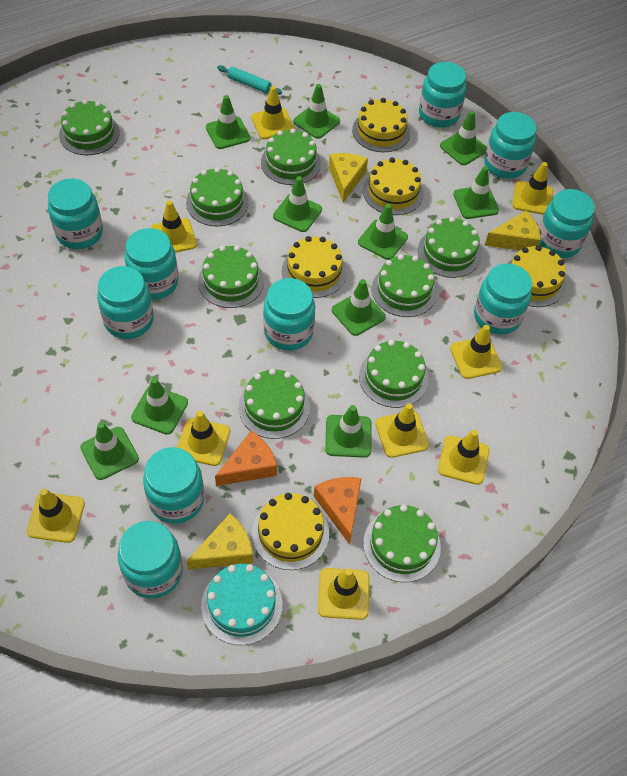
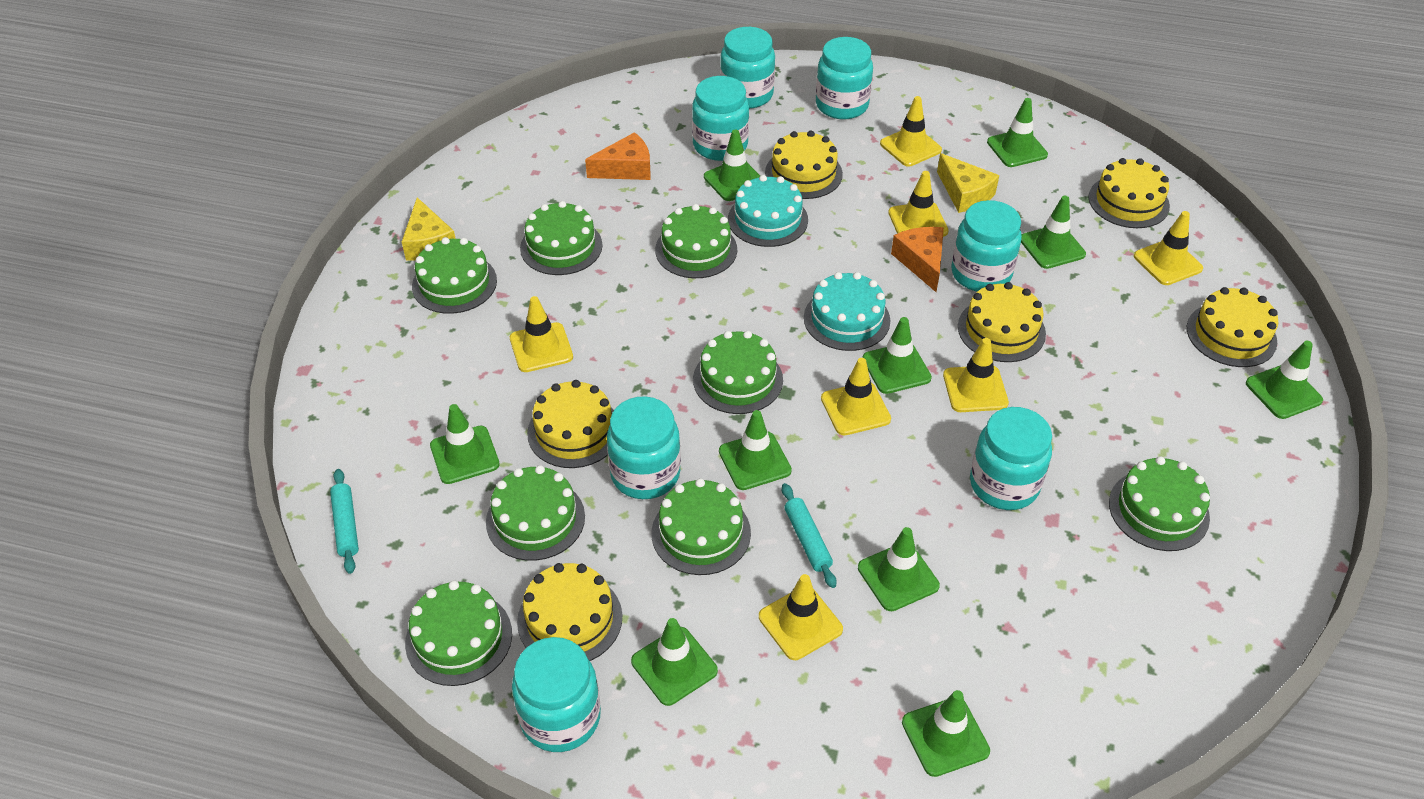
green cake: [59,100,120,155] [186,167,249,226] [198,245,264,308] [238,369,310,439] [261,129,321,185] [359,340,429,408] [363,505,441,582] [372,254,437,317] [418,217,481,278] = 9 -> [405,580,512,686] [412,237,497,314] [486,465,585,561] [520,201,602,275] [651,478,751,575] [655,204,737,278] [693,331,783,414] [1109,456,1210,551] = 8
turquoise cake: [201,564,282,645] = 1 -> [728,175,808,247] [804,272,890,351] = 2
turquoise jar: [48,178,103,249] [97,266,154,339] [118,521,183,599] [125,228,178,300] [143,447,204,524] [263,278,315,351] [419,62,466,128] [474,263,532,335] [484,112,537,179] [539,189,595,258] = 10 -> [512,637,601,752] [607,396,681,499] [692,76,749,161] [720,27,775,109] [816,37,873,119] [951,200,1022,291] [970,407,1052,510] = 7
turquoise rolling pin: [217,65,282,95] = 1 -> [330,469,359,574] [782,483,837,588] = 2
yellow cake: [252,493,329,570] [282,236,347,298] [352,98,410,152] [363,157,424,215] [507,245,566,307] = 5 -> [517,563,622,661] [527,380,614,468] [765,131,843,199] [958,282,1046,362] [1089,158,1170,228] [1187,287,1278,367] = 6
yellow cheese: [187,513,253,570] [329,153,368,202] [484,211,541,250] = 3 -> [402,197,456,261] [937,153,999,213] = 2
yellow traffic cone: [26,489,85,543] [151,200,197,253] [177,411,230,466] [251,86,295,139] [318,568,369,620] [375,403,429,458] [438,430,489,485] [450,325,502,379] [513,162,553,215] = 9 -> [510,296,573,372] [759,574,843,660] [821,358,891,435] [880,96,942,167] [888,171,949,237] [943,338,1009,412] [1134,211,1203,285] = 7

